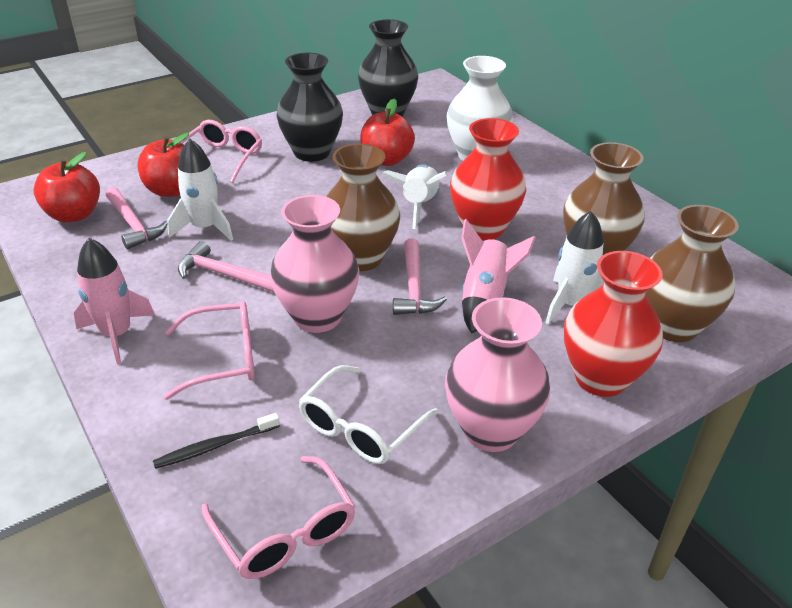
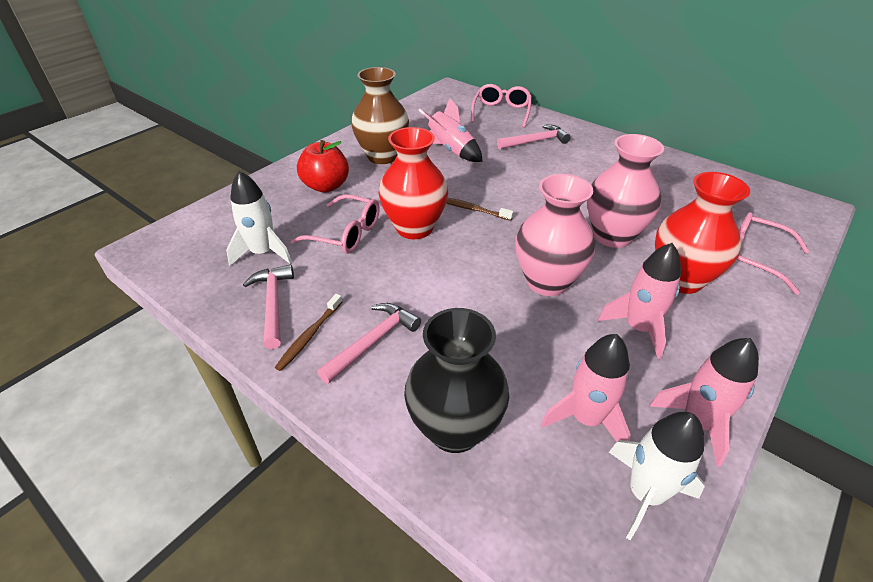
black toothbrush: [153,413,280,469] = 1 -> none = 0
black vase: [276,53,343,162] [358,19,418,116] = 2 -> [404,308,509,453] = 1
brown toothbrush: none = 0 -> [275,294,342,371] [446,198,514,221] = 2
brown vase: [326,144,400,271] [563,142,645,255] [645,205,739,342] = 3 -> [351,67,409,164] = 1
pink rocket: [74,238,155,364] [461,219,536,334] = 2 -> [418,98,482,162] [541,334,631,442] [598,243,681,359] [649,338,759,467] = 4
red apple: [33,152,100,223] [138,133,189,197] [360,99,415,166] = 3 -> [297,140,349,193] = 1
white glasses: [299,365,439,464] = 1 -> none = 0
white rocket: [167,138,233,241] [381,165,447,229] [545,211,604,324] = 3 -> [226,171,292,266] [609,412,705,540] = 2
white vase: [447,56,513,161] = 1 -> none = 0

